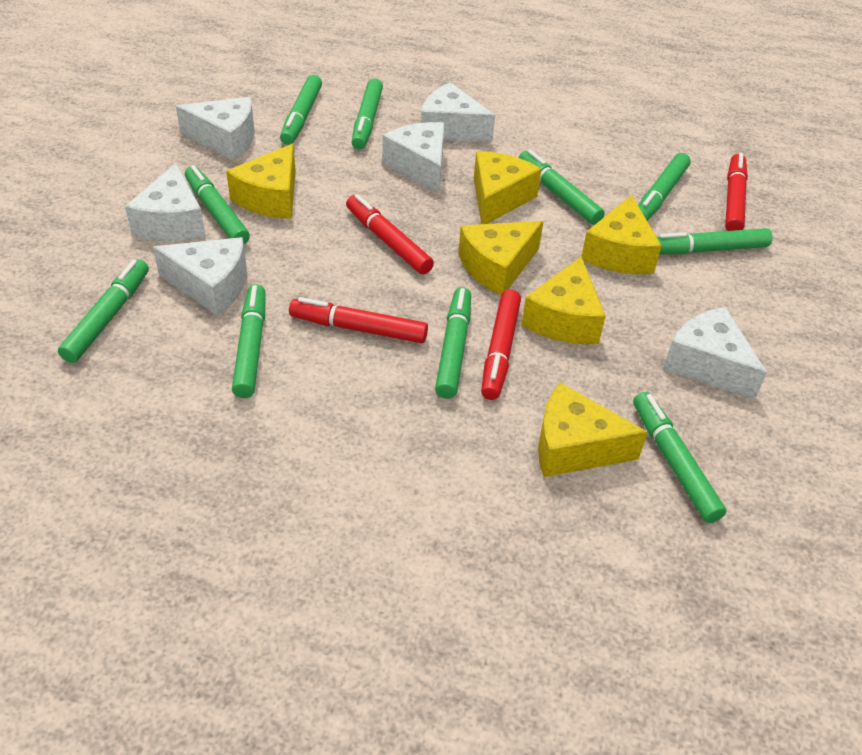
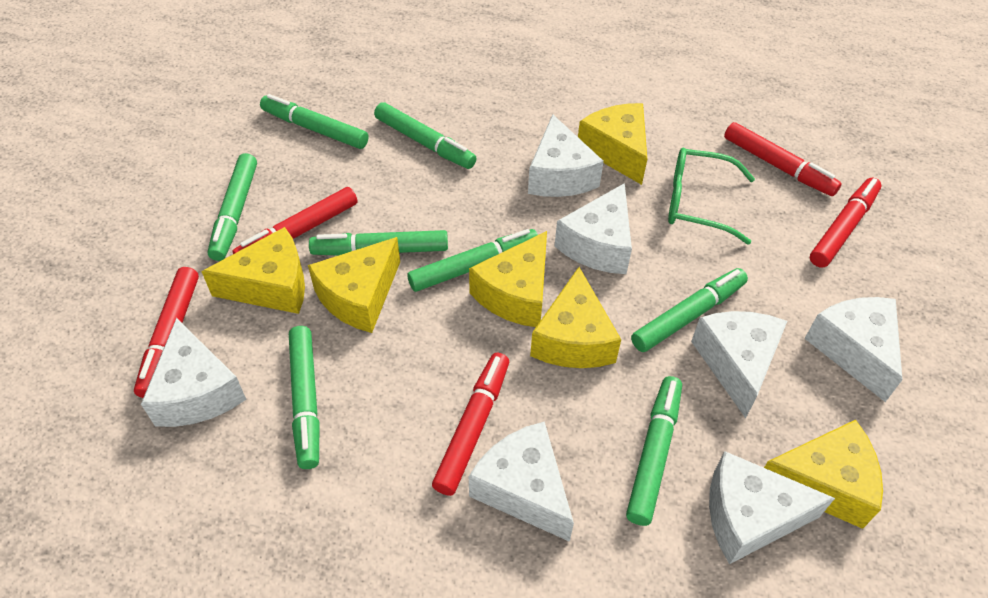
green glasses: none = 0 -> [668,148,755,244] = 1
green marker: [58,259,149,363] [185,165,250,244] [232,284,266,398] [280,75,322,145] [352,78,383,150] [435,287,471,399] [518,150,605,225] [633,392,726,523] [638,153,691,221] [657,228,772,254] = 10 -> [208,153,257,261] [260,94,369,149] [289,326,320,469] [309,230,448,256] [374,102,477,169] [407,229,538,292] [626,376,682,526] [631,268,748,352] = 8
red marker: [289,297,428,343] [346,194,434,275] [481,290,521,400] [725,153,748,231] = 4 -> [134,267,199,398] [233,187,358,254] [432,353,509,496] [724,122,842,196] [810,178,881,268] = 5
white cheese: [125,163,206,241] [153,237,247,316] [176,97,255,161] [382,122,445,194] [421,82,495,143] [663,307,767,400] = 6 -> [141,318,246,427] [469,421,574,542] [528,114,604,197] [554,183,632,274] [691,311,787,418] [709,451,835,564] [804,297,903,402] = 7

